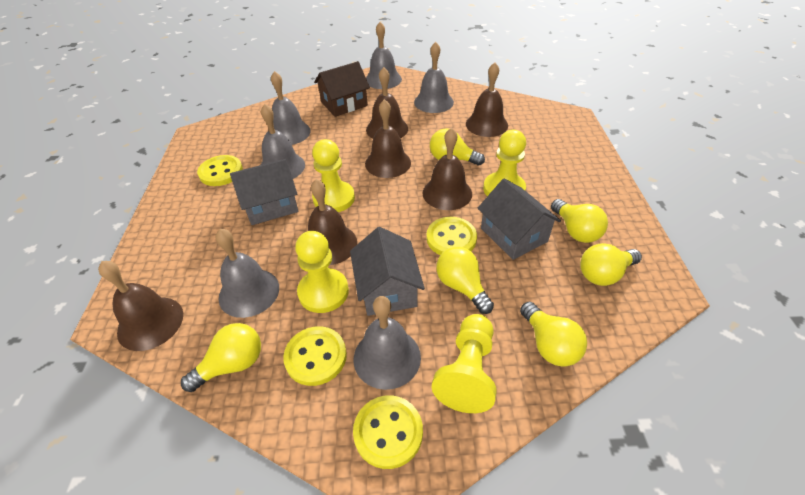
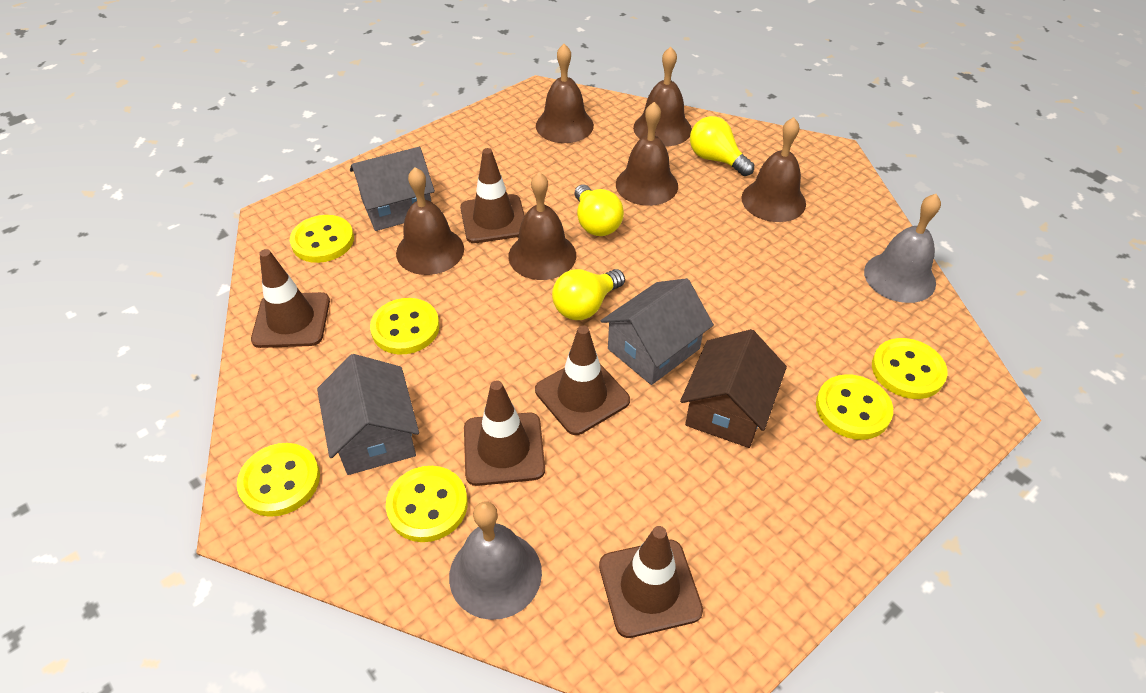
brown traffic cone: none = 0 -> [251,249,330,348] [460,148,525,243] [464,380,545,486] [535,325,630,435] [599,526,703,638] = 5
grey bell: [216,228,279,318] [261,104,305,179] [271,71,311,145] [354,296,421,390] [366,22,402,89] [414,42,454,113] = 6 -> [449,501,542,620] [864,194,941,303] = 2
yellow button: [197,155,243,186] [283,326,347,386] [353,395,423,469] [426,217,477,255] = 4 -> [237,443,320,517] [290,215,354,263] [370,298,440,354] [386,466,468,542] [816,374,893,440] [872,338,948,399] = 6
yellow light bulb: [181,323,261,392] [430,128,485,166] [436,247,494,314] [520,302,587,367] [551,199,608,243] [580,243,642,286] = 6 -> [552,269,625,320] [574,184,624,236] [690,116,754,176] = 3
yellow pawn: [295,231,349,313] [312,139,355,212] [431,314,497,413] [483,130,526,196] = 4 -> none = 0

